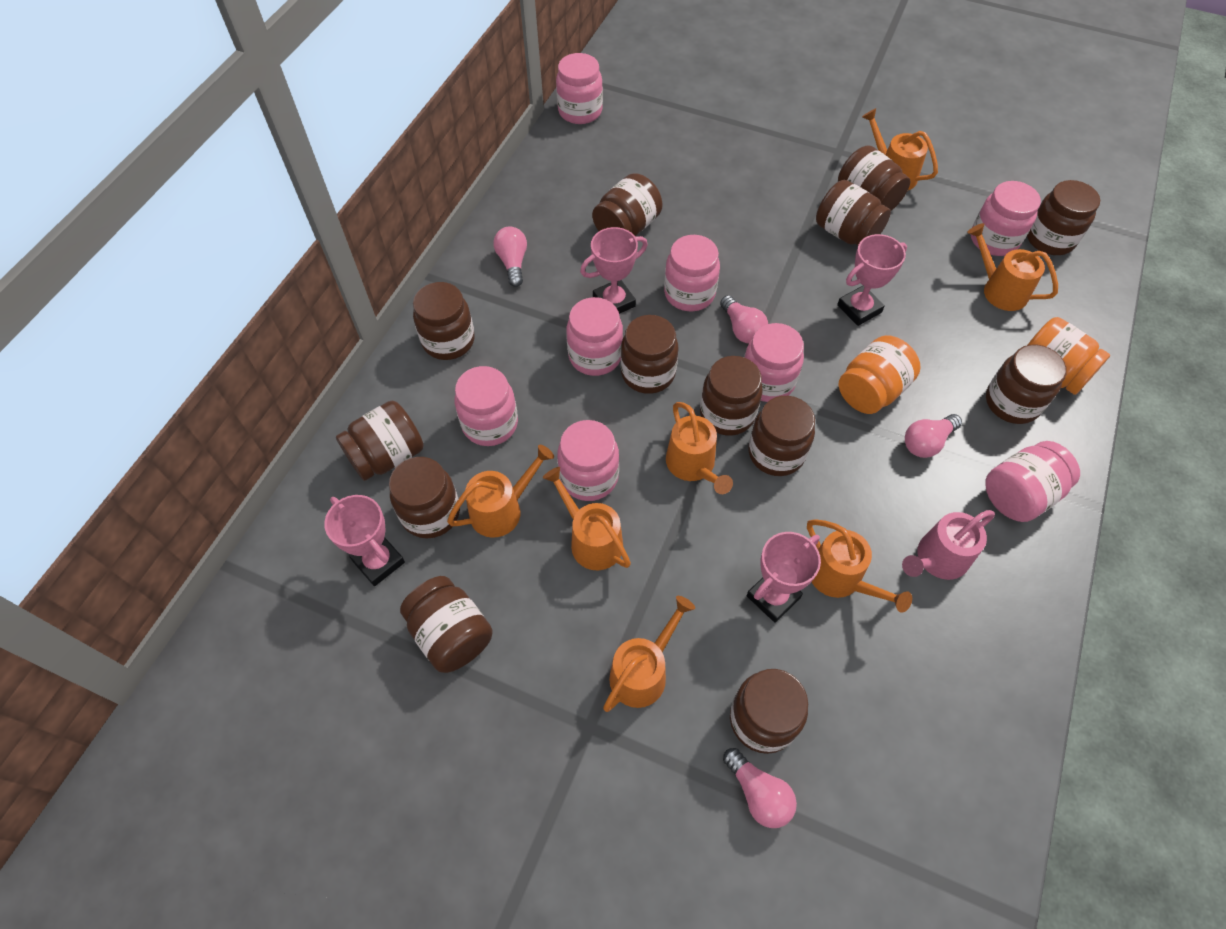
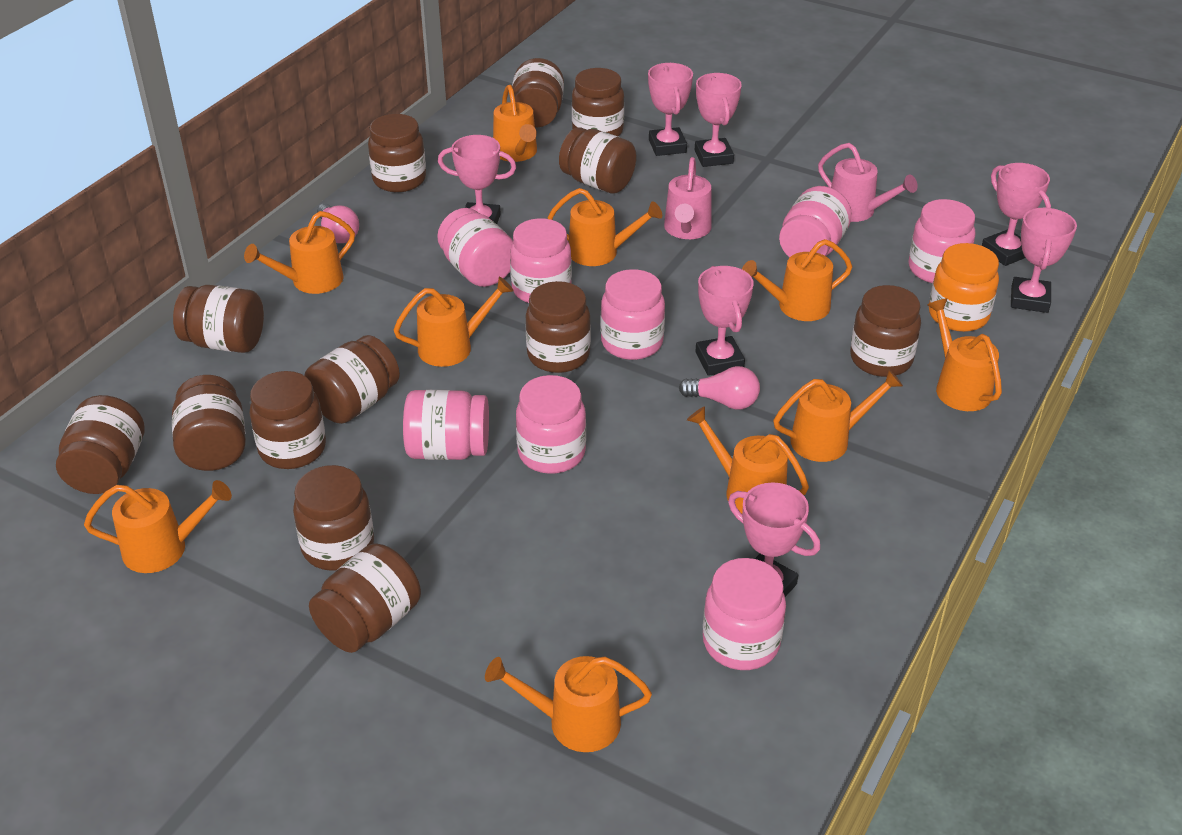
orange jar: [839,335,921,414] [1028,317,1110,395] = 2 -> [929,243,999,332] = 1
orange watering can: [447,445,554,538] [543,467,631,570] [603,596,695,712] [666,402,733,494] [807,519,912,612] [862,108,938,190] [967,223,1058,311] = 7 -> [84,480,232,573] [244,211,355,294] [394,277,514,367] [485,656,652,752] [493,85,537,162] [548,188,662,266] [687,406,809,513] [742,239,852,321] [773,369,903,462] [927,298,1002,411] = 10
pink light bulb: [493,226,527,287] [720,295,768,343] [723,748,797,828] [905,414,962,458] = 4 -> [317,203,359,243] [679,366,760,410] = 2
pink trophy: [324,495,405,586] [580,227,648,314] [747,532,821,623] [837,234,907,326] = 4 -> [438,135,516,224] [648,63,693,156] [695,73,742,167] [695,266,754,376] [728,483,820,597] [982,163,1051,266] [1011,208,1077,313] = 7
pink watering can: [902,510,995,580] = 1 -> [664,157,712,239] [818,143,918,222] = 2

